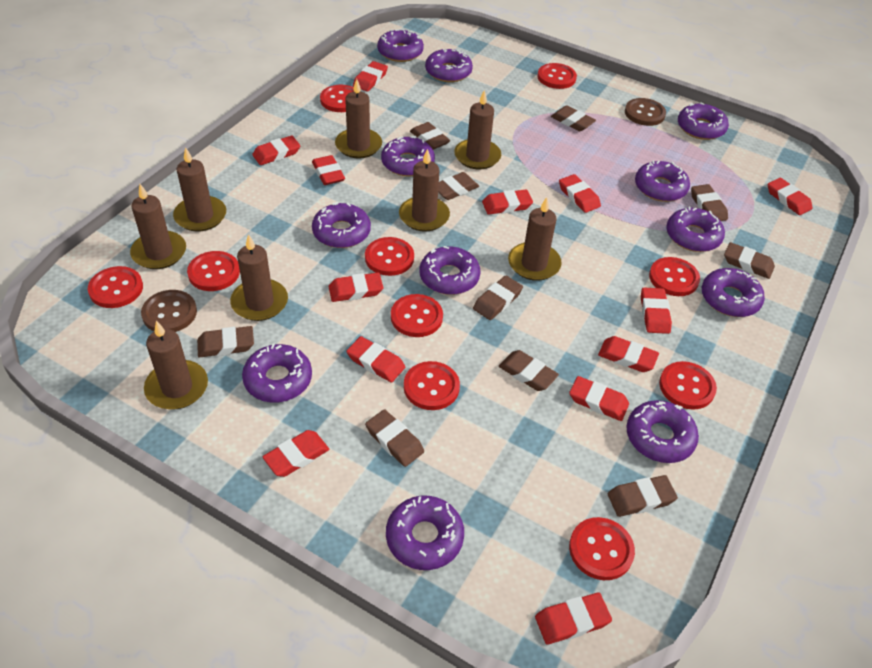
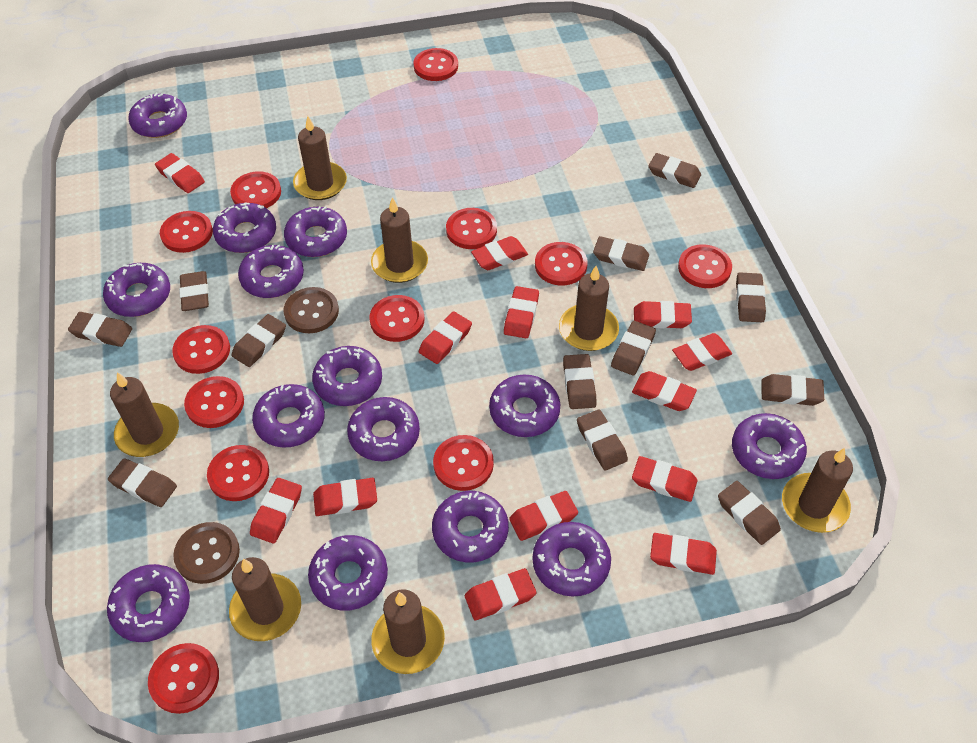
brown candle: [130,184,186,269] [144,321,208,410] [173,147,226,232] [230,234,288,321] [335,79,382,159] [399,149,450,232] [454,90,501,170] [508,197,562,281] = 8 -> [110,372,179,457] [229,557,301,641] [293,116,347,200] [371,197,428,283] [371,589,445,674] [559,266,619,351] [782,448,853,533] = 7
brown eraser: [197,326,254,357] [365,409,424,467] [410,122,450,150] [438,172,479,200] [473,276,523,320] [499,350,559,391] [551,106,596,131] [608,475,678,517] [691,184,728,221] [724,242,775,279] = 10 -> [68,312,132,347] [108,458,177,507] [179,271,209,311] [232,314,286,367] [563,354,596,409] [577,409,628,471] [593,236,649,271] [611,321,656,376] [648,153,701,188] [718,481,781,545] [736,272,766,322] [761,374,824,406] = 12
purple donut: [242,344,312,402] [312,202,371,248] [377,29,424,62] [381,136,435,176] [386,496,464,570] [420,246,480,295] [425,49,473,82] [626,400,699,463] [635,160,690,202] [666,207,725,252] [678,103,729,140] [702,268,765,317] = 12 -> [103,263,170,317] [107,564,190,642] [128,93,187,138] [213,202,276,253] [238,244,304,298] [252,384,325,448] [284,206,347,257] [308,535,388,611] [312,346,382,406] [347,397,420,461] [432,491,509,563] [489,374,560,437] [532,522,611,597] [732,413,807,479] = 14
red button: [88,266,143,308] [187,251,240,291] [320,85,354,112] [365,237,414,276] [391,294,443,337] [404,361,460,410] [538,63,577,89] [569,517,635,580] [649,257,700,296] [659,361,717,410] = 10 -> [148,643,219,714] [160,211,213,253] [172,325,230,374] [184,376,244,428] [207,445,269,501] [230,171,281,208] [369,295,424,342] [413,48,458,81] [433,435,494,491] [446,208,497,249] [535,242,588,285] [678,244,732,288] = 12

